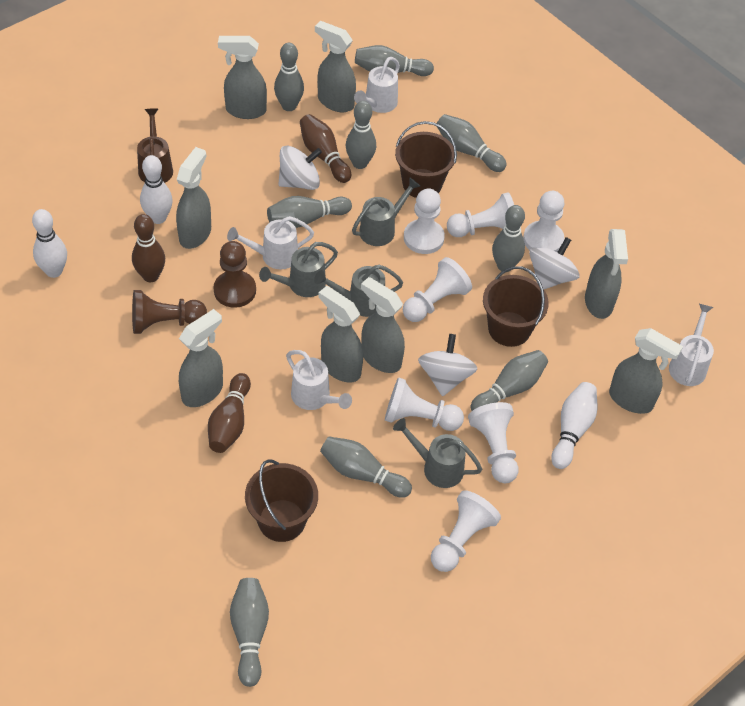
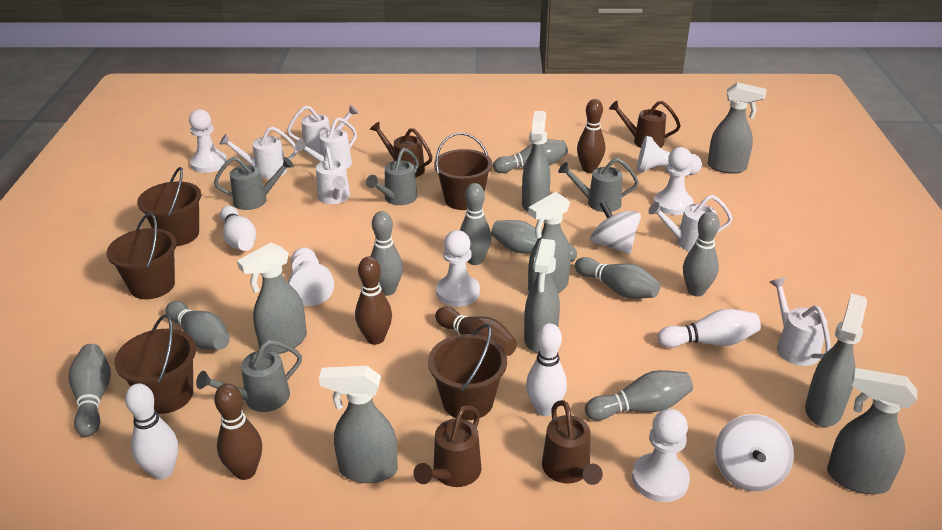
brown bowling pin: [132,214,165,282] [208,373,251,453] [300,114,351,183] = 3 -> [214,384,262,480] [355,257,392,345] [435,307,517,356] [577,99,605,173] = 4
brown bucket: [245,459,318,542] [395,121,457,198] [483,266,549,347] = 3 -> [106,213,177,299] [114,314,196,414] [137,167,201,246] [428,324,507,420] [434,132,493,210] = 5
brown pawn: [132,290,207,334] [214,241,256,308] = 2 -> none = 0
brown watering can: [137,108,173,183] = 1 -> [370,122,433,177] [413,405,481,487] [542,400,603,485] [609,101,681,148] = 4
white bowling pin: [32,209,67,278] [140,155,172,224] [551,382,597,469] = 3 -> [125,383,178,480] [220,206,256,251] [526,323,567,416] [657,309,761,348] = 4
white pawn: [385,377,464,431] [403,257,472,322] [404,188,445,254] [431,490,501,572] [447,192,514,237] [468,402,519,483] [523,191,564,252] = 7 -> [189,109,227,173] [288,247,334,306] [436,230,480,306] [632,409,690,502] [637,136,702,175] [654,147,693,215] = 6
white spinning top: [278,145,322,190] [418,334,478,396] [529,237,580,289] = 3 -> [591,201,641,254] [715,414,794,492] = 2
white watering can: [227,216,314,269] [286,350,352,410] [354,57,400,113] [669,304,714,386] = 4 -> [219,127,298,179] [287,105,359,154] [295,117,357,169] [316,147,350,204] [648,195,733,251] [770,277,831,366] = 6

